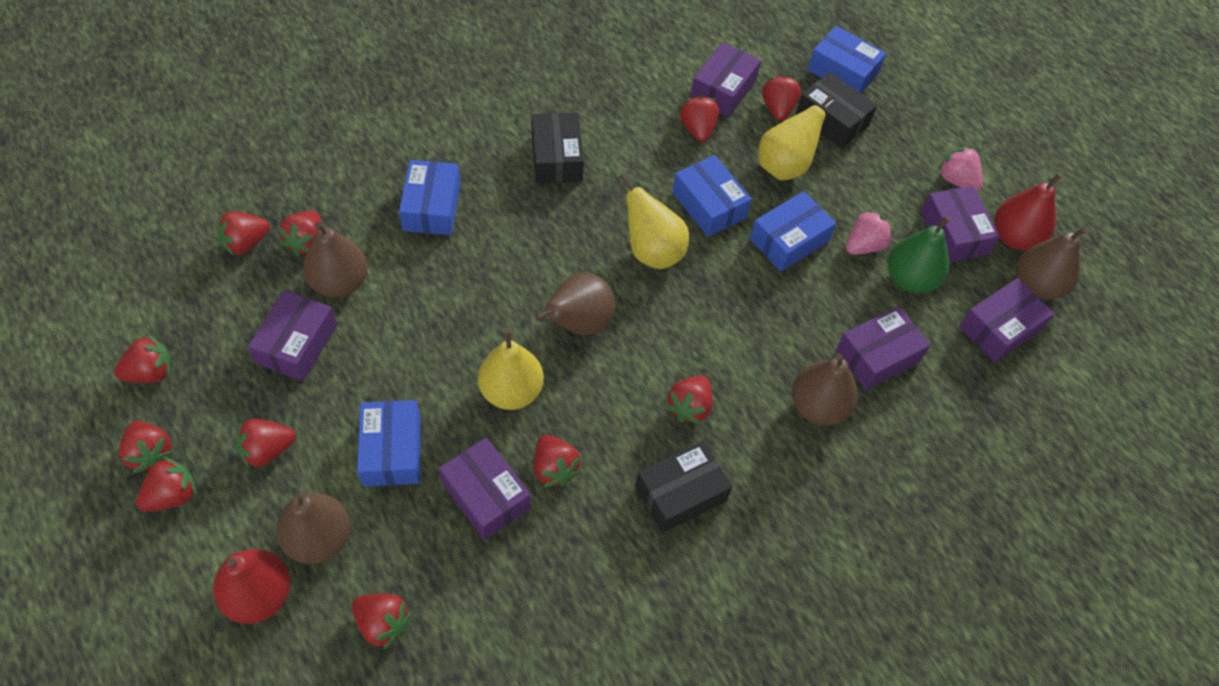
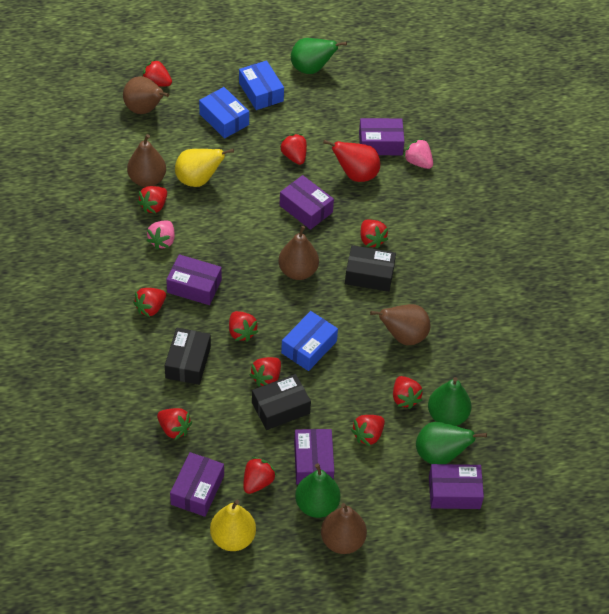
blue box: [357,400,421,487] [399,160,460,235] [672,155,752,237] [750,191,836,272] [808,26,886,93] = 5 -> [199,87,249,139] [239,60,284,110] [281,311,338,371] = 3
green pear: [888,216,950,294] = 1 -> [291,38,347,74] [295,463,341,518] [416,422,487,464] [428,377,471,426] = 4
red pear: [213,549,290,624] [995,173,1062,250] = 2 -> [323,140,380,182] = 1
yellow pear: [478,330,544,410] [619,173,689,269] [758,94,835,181] = 3 -> [175,149,234,187] [210,500,256,551] = 2

